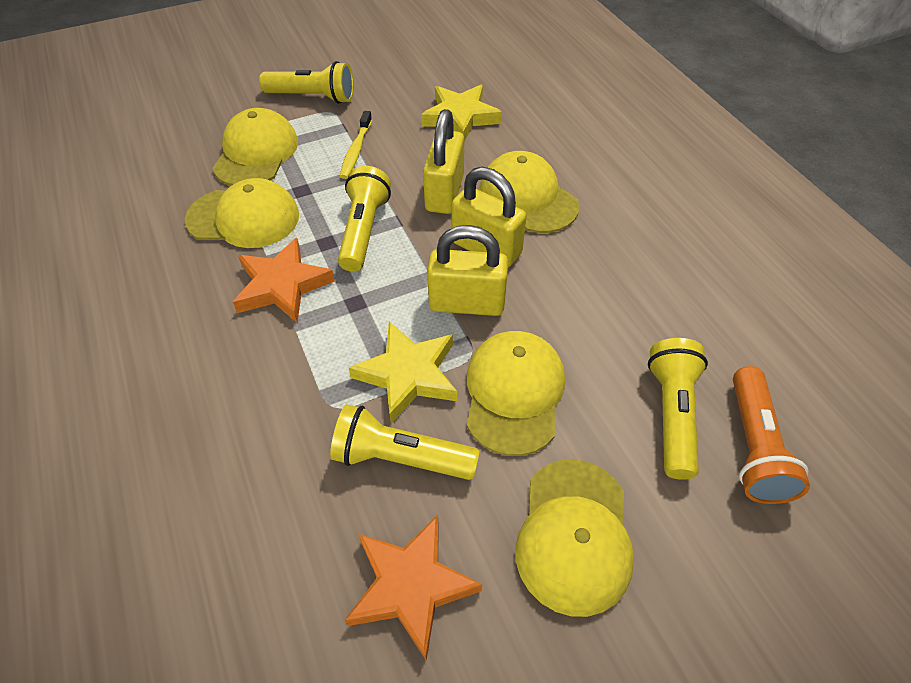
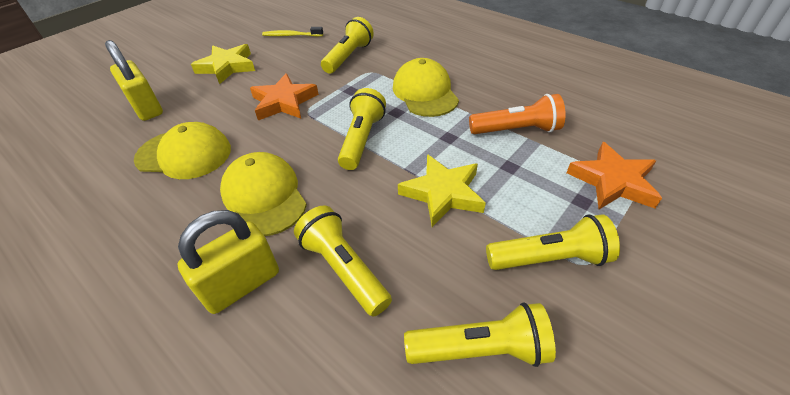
yellow cap: [185,178,299,248] [212,108,298,186] [467,331,565,456] [480,151,579,233] [515,460,634,617] = 5 -> [134,122,231,179] [220,152,307,236] [393,58,459,117] = 3
yellow flashlight: [259,61,354,104] [330,404,480,480] [338,166,391,272] [648,338,708,480] = 4 -> [294,205,392,317] [321,17,374,74] [338,88,386,170] [404,302,556,367] [486,214,620,270] = 5
yellow padlock: [423,109,464,214] [427,225,508,316] [451,167,527,268] = 3 -> [105,40,163,121] [177,210,279,314] = 2

